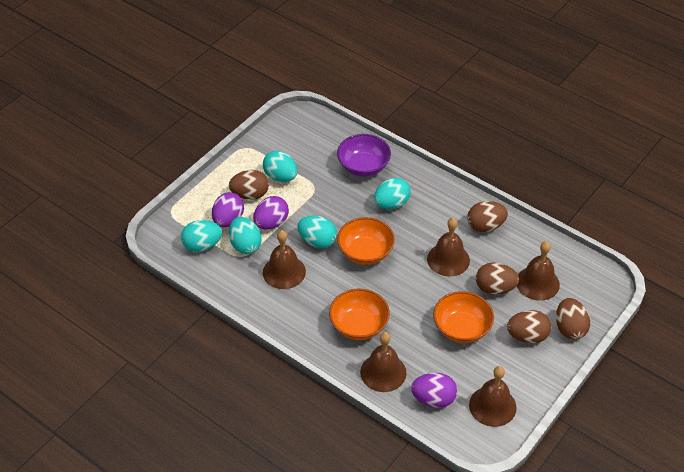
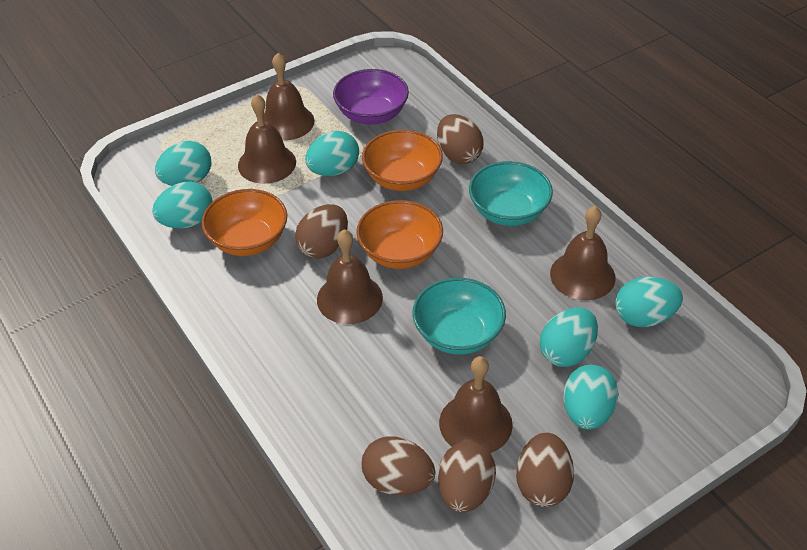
purple egg: [212,192,244,227] [253,196,289,229] [411,373,457,408] = 3 -> none = 0
turquoise bowl: none = 0 -> [412,277,506,355] [469,161,553,226] = 2
turquoise egg: [181,220,222,252] [229,217,262,254] [263,151,297,182] [297,216,337,248] [374,178,411,209] = 5 -> [152,181,213,228] [155,141,212,186] [305,131,359,176] [540,308,598,367] [563,365,619,430] [615,277,683,327] = 6

